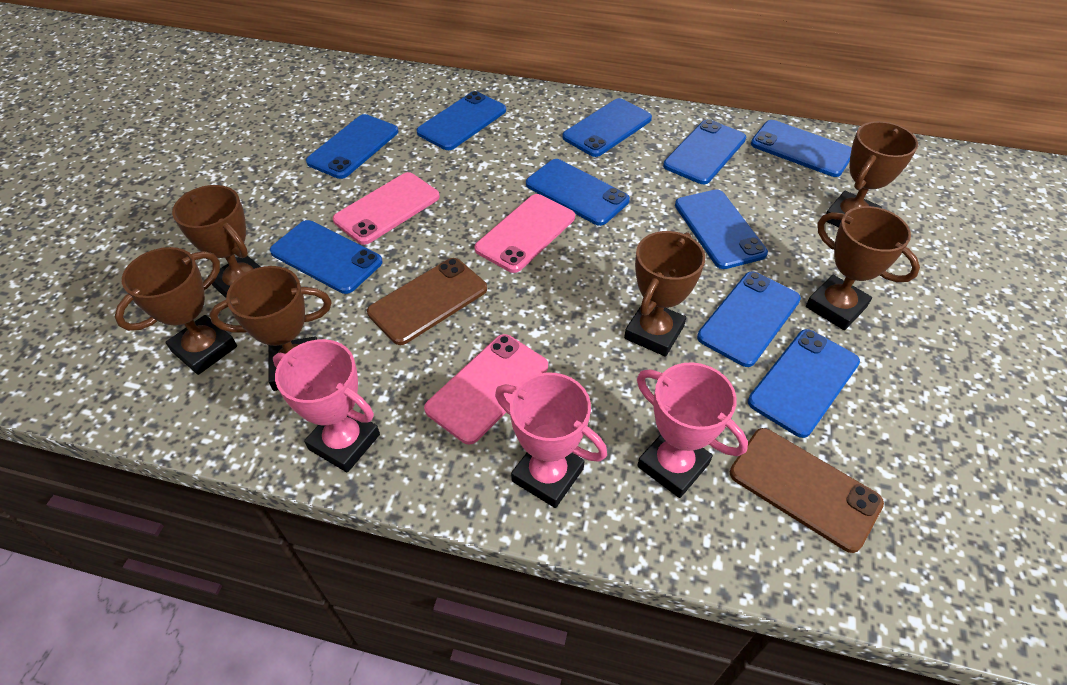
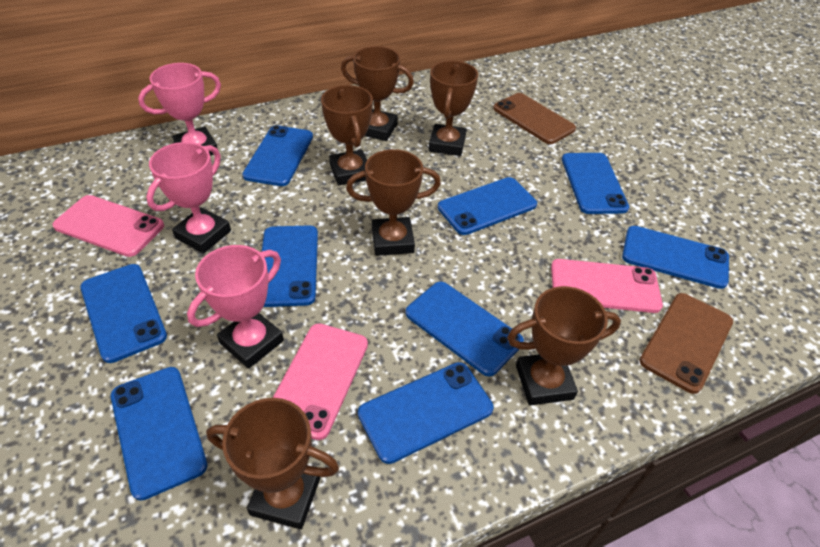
blue phone: [270,220,383,294] [306,114,398,179] [416,91,506,150] [526,159,630,226] [562,98,652,157] [663,119,746,184] [675,189,768,269] [697,272,801,367] [748,329,860,438] [751,120,852,177] = 10 -> [80,264,167,363] [111,367,207,501] [242,125,313,186] [262,225,318,307] [358,362,493,464] [405,281,524,377] [438,177,537,235] [562,153,629,214] [622,226,729,289] = 9

